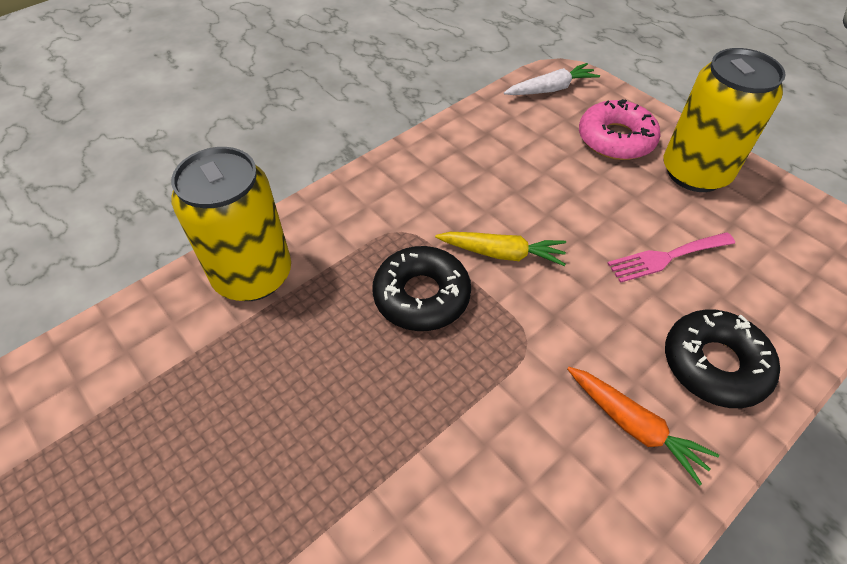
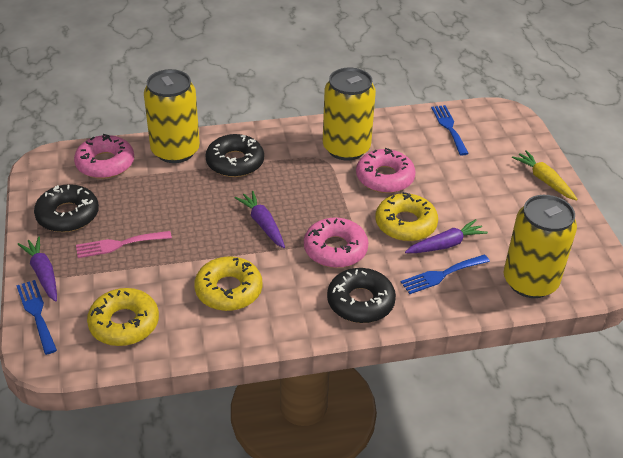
black donut: [372,246,471,331] [665,309,780,408] = 2 -> [34,184,99,232] [205,134,264,177] [327,268,396,323] = 3
blue fork: none = 0 -> [16,280,57,355] [401,254,490,294] [431,105,469,156] = 3
orange carrot: [567,367,719,486] = 1 -> none = 0
pink donut: [579,99,661,160] = 1 -> [74,134,134,179] [304,217,368,268] [356,148,416,193] = 3
purple carrot: none = 0 -> [18,237,57,302] [234,191,285,248] [405,219,488,253] = 3
white carrot: [504,63,600,95] = 1 -> none = 0
yellow can: [171,147,291,301] [664,48,786,192] = 2 -> [144,69,200,163] [323,68,376,161] [504,195,577,298] = 3
yellow donut: none = 0 -> [87,288,159,346] [194,256,262,311] [375,192,438,241] = 3

